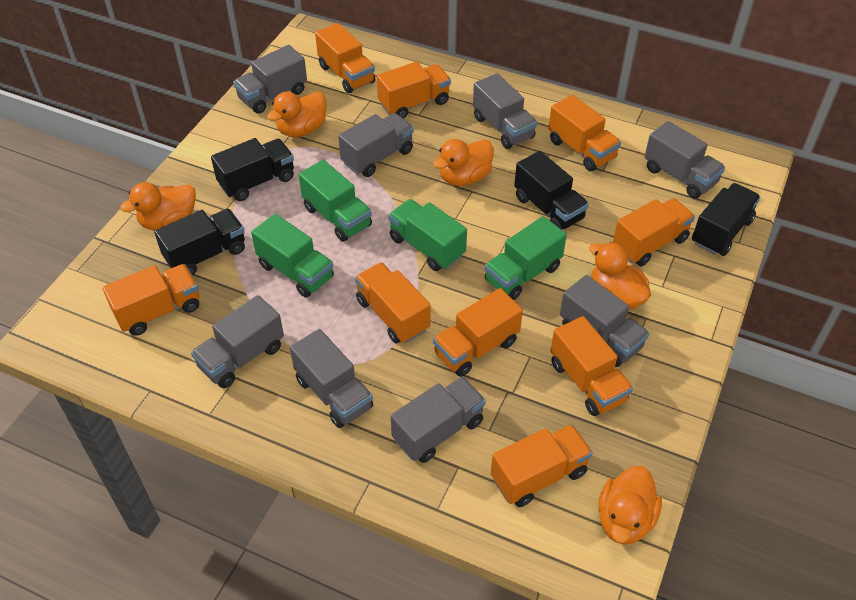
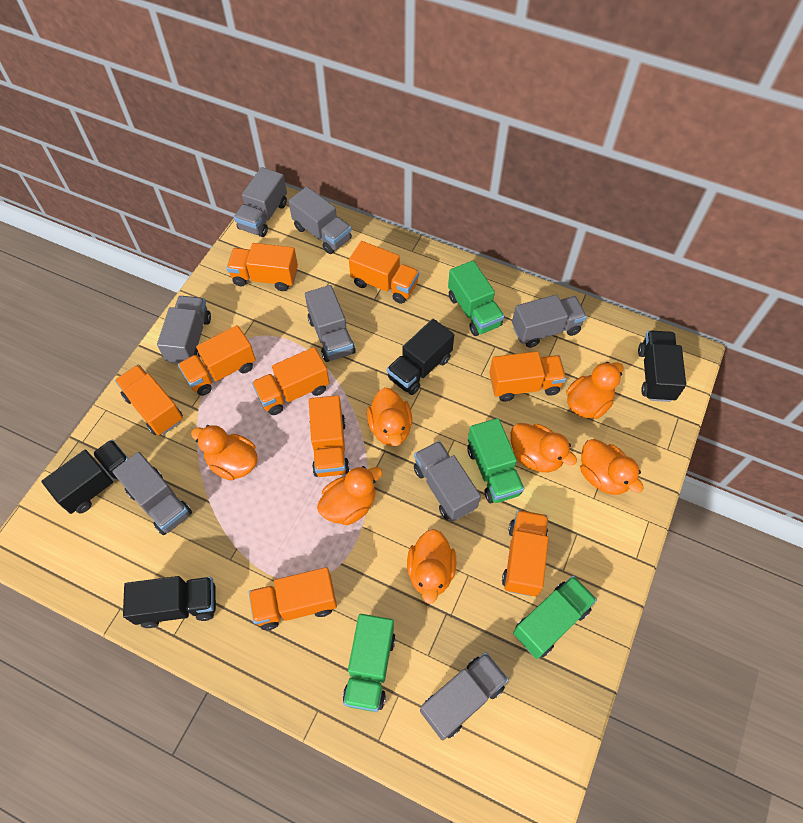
orange duck: [120,182,196,231] [267,91,326,137] [433,139,494,186] [589,242,651,310] [598,466,662,545] = 5 -> [191,425,258,481] [317,466,383,525] [367,387,412,446] [407,529,456,604] [511,423,577,472] [566,362,624,419] [580,439,644,495] = 7

